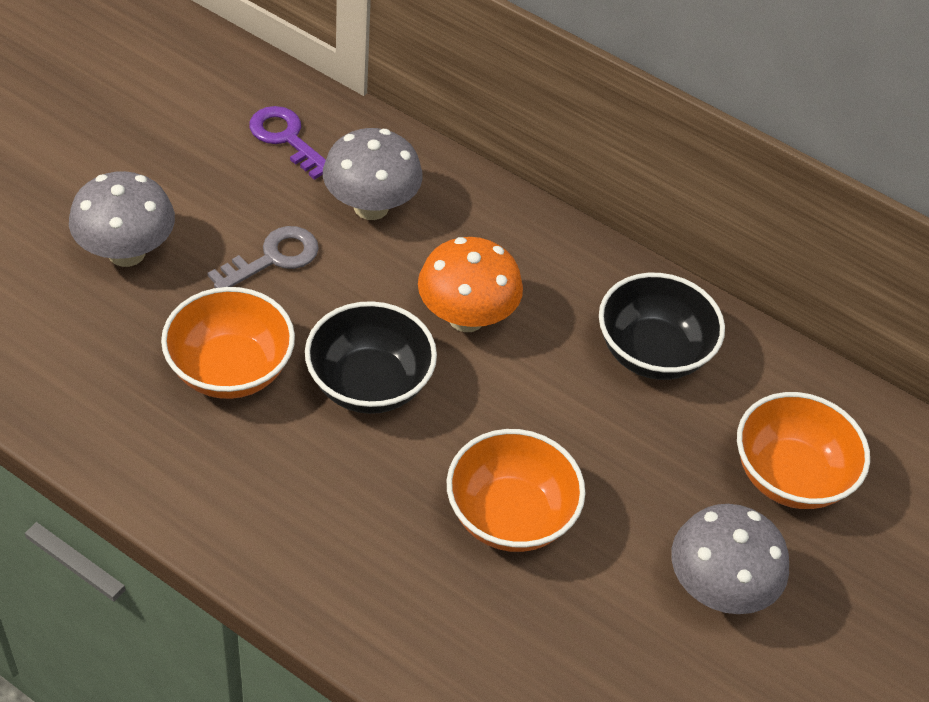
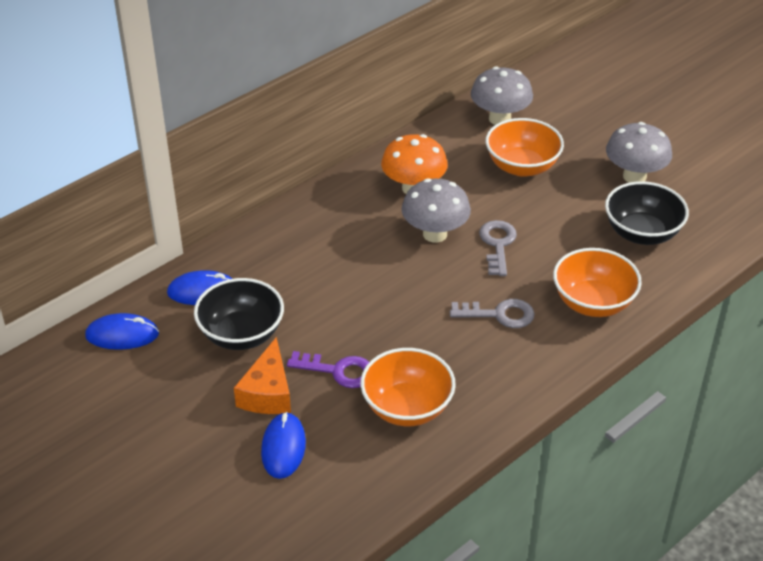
blue mouse: none = 0 -> [85,313,159,350] [167,270,232,305] [261,412,306,479] = 3
grey key: [208,226,319,288] = 1 -> [450,299,535,328] [479,220,517,276] = 2
orange cheese: none = 0 -> [234,337,291,414] = 1

